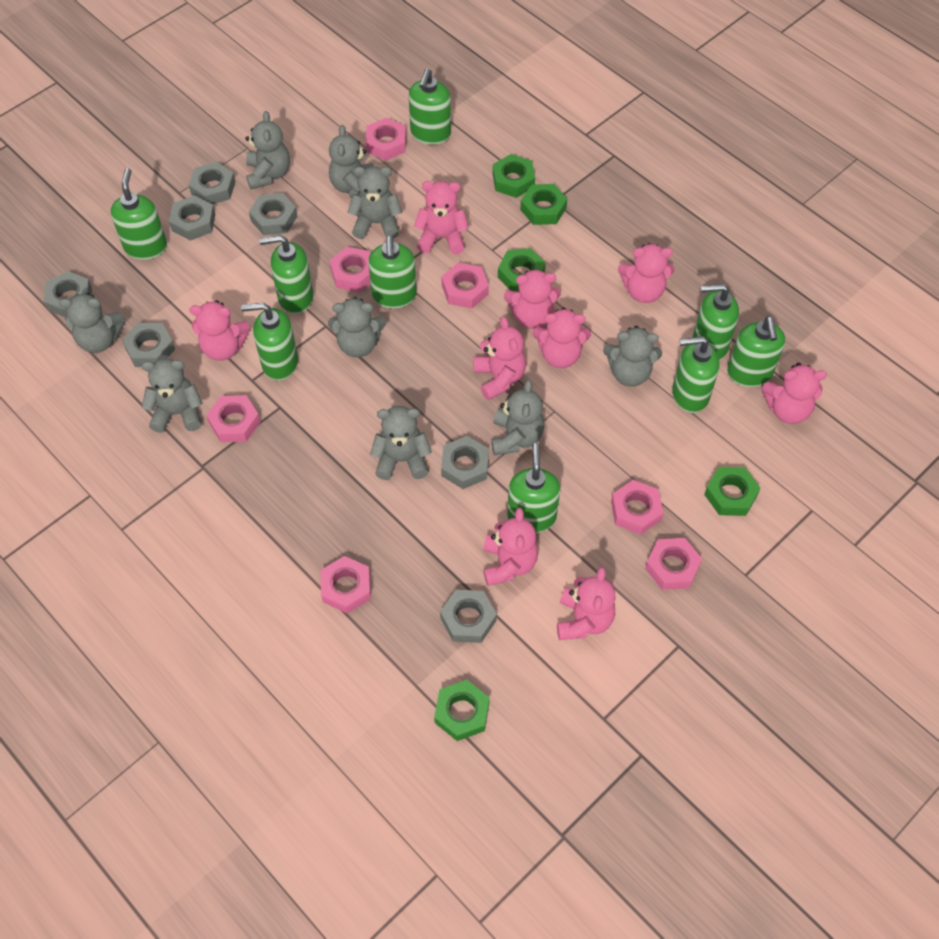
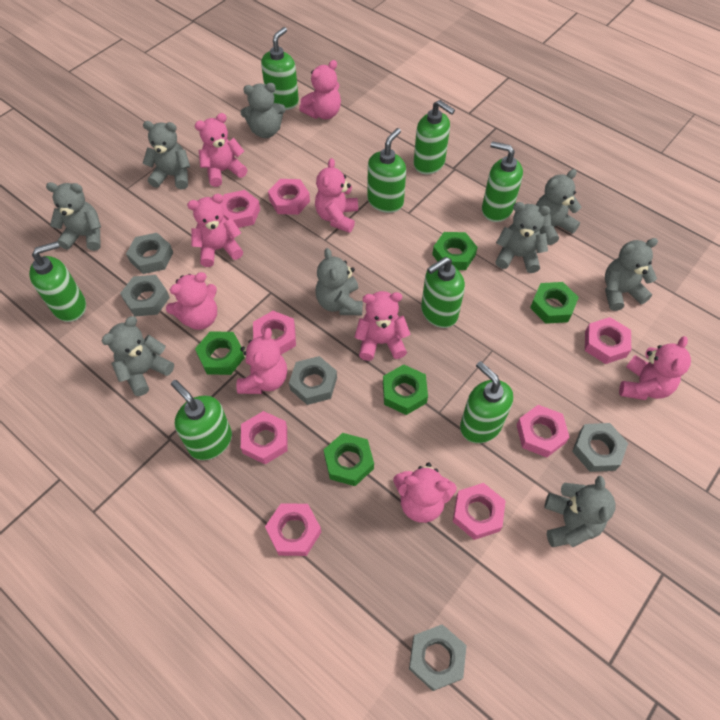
green soap dispenser: [111,168,167,260] [241,303,298,381] [259,235,314,314] [368,236,417,308] [408,69,451,145] [507,443,560,533] [672,336,720,413] [693,284,739,360] [727,316,785,387] = 9 -> [29,241,86,322] [171,380,232,460] [261,27,299,110] [367,128,406,213] [414,100,455,174] [421,257,465,328] [460,361,513,443] [482,141,523,222] = 8
grey nut: [44,271,92,317] [122,323,175,367] [169,195,215,241] [189,162,235,204] [249,193,297,235] [440,590,497,643] [441,436,489,489] = 7 -> [120,275,170,316] [126,233,173,274] [289,356,337,405] [409,624,467,691] [572,423,628,472] = 5
pink nut: [206,395,261,442] [321,556,371,613] [329,247,371,292] [366,118,406,161] [441,262,489,308] [611,480,663,535] [645,538,702,590] = 7 -> [221,190,260,228] [241,411,288,464] [253,311,296,355] [265,503,321,556] [268,179,310,215] [453,483,506,540] [516,405,570,457] [585,317,631,364] = 8

